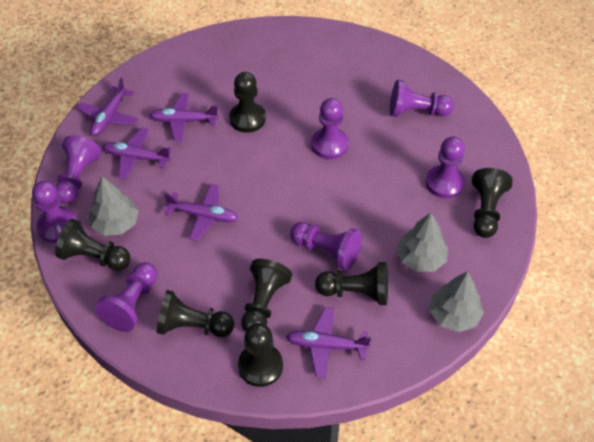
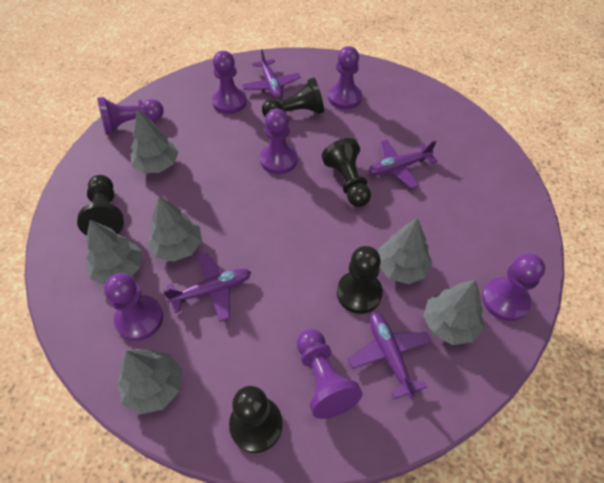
black pawn: [55,219,131,271] [157,290,234,337] [229,72,266,133] [238,323,283,387] [241,259,292,332] [315,262,388,305] [472,168,513,238] = 7 -> [77,175,124,236] [229,386,283,453] [262,77,324,117] [322,138,371,207] [337,246,383,314] = 5
grey tree: [89,176,139,236] [397,213,448,272] [430,271,484,332] = 3 -> [86,220,142,285] [117,349,182,415] [131,110,178,173] [148,196,202,262] [378,218,432,284] [423,280,484,345] = 6
purple plane: [77,78,139,136] [102,128,172,179] [149,93,219,141] [164,184,238,241] [286,307,371,378] = 5 -> [163,253,251,322] [242,49,301,100] [348,312,432,399] [368,140,437,189] = 4

